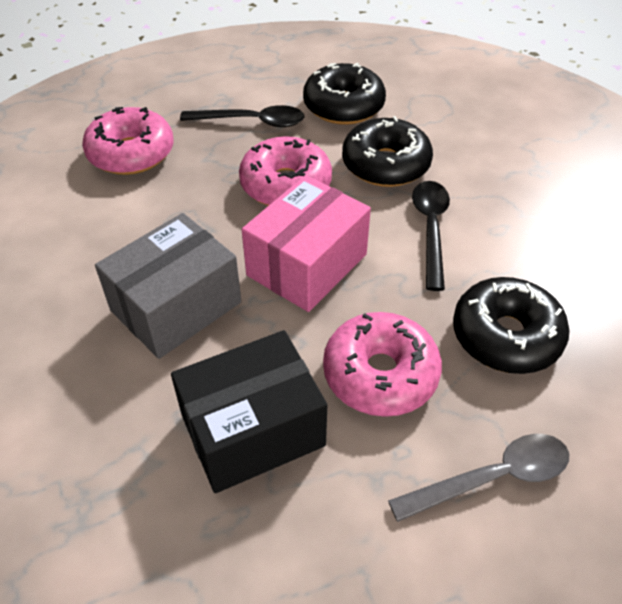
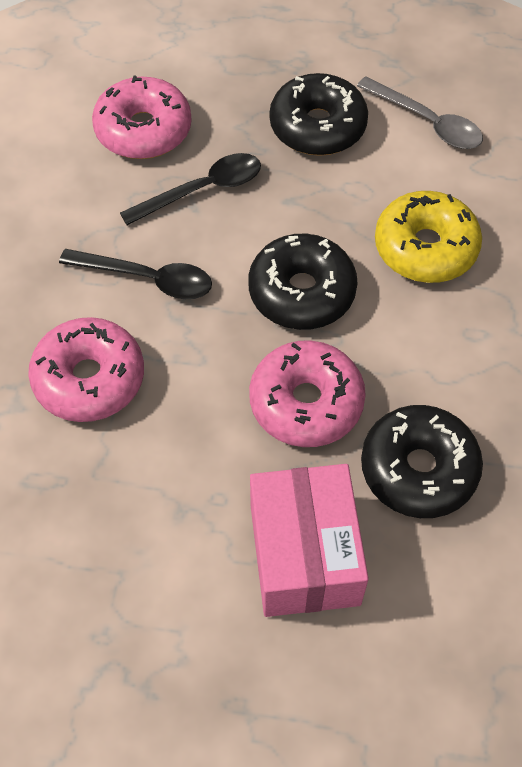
black box: [171,330,327,493] = 1 -> none = 0
grey box: [95,213,241,359] = 1 -> none = 0
yellow donut: none = 0 -> [375,191,482,283] = 1

